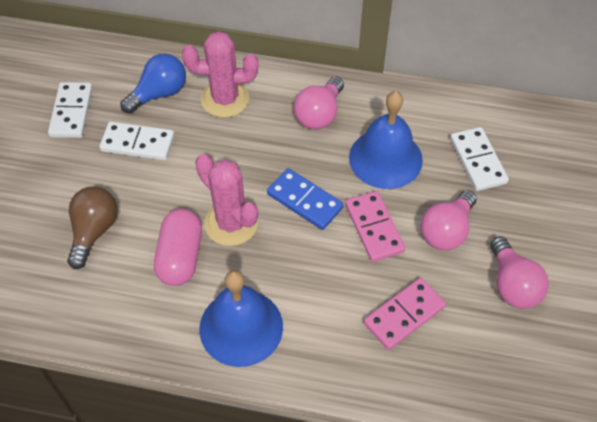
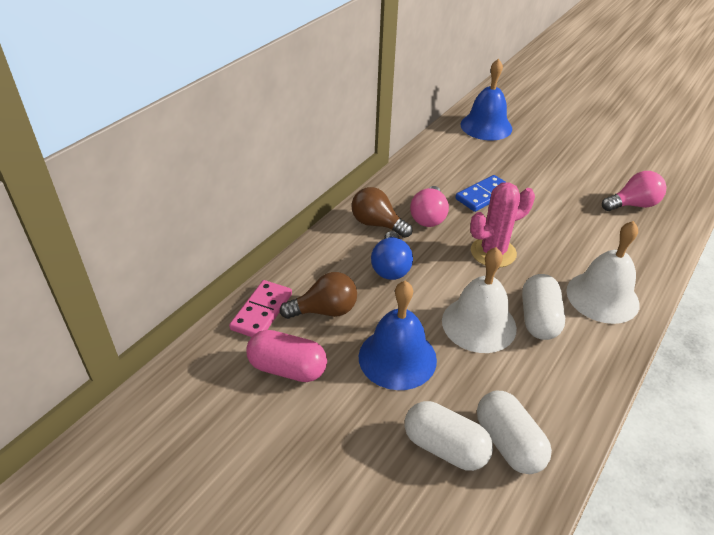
brown light bulb: [67,187,118,269] = 1 -> [280,272,357,319] [352,187,412,238] = 2
pink cactus: [182,31,258,118] [195,154,258,246] = 2 -> [470,182,535,267] = 1
pink domino: [345,191,405,262] [364,278,446,350] = 2 -> [229,280,292,337] = 1
pink light bulb: [294,77,344,130] [420,190,477,250] [490,236,549,309] = 3 -> [410,186,449,227] [602,171,666,211] = 2
white bell: none = 0 -> [442,247,517,353] [566,221,640,324] = 2
white capsule: none = 0 -> [405,401,493,471] [477,391,552,474] [522,274,565,340] = 3
white domino: [48,82,93,138] [99,121,174,160] [450,127,509,191] = 3 -> none = 0

